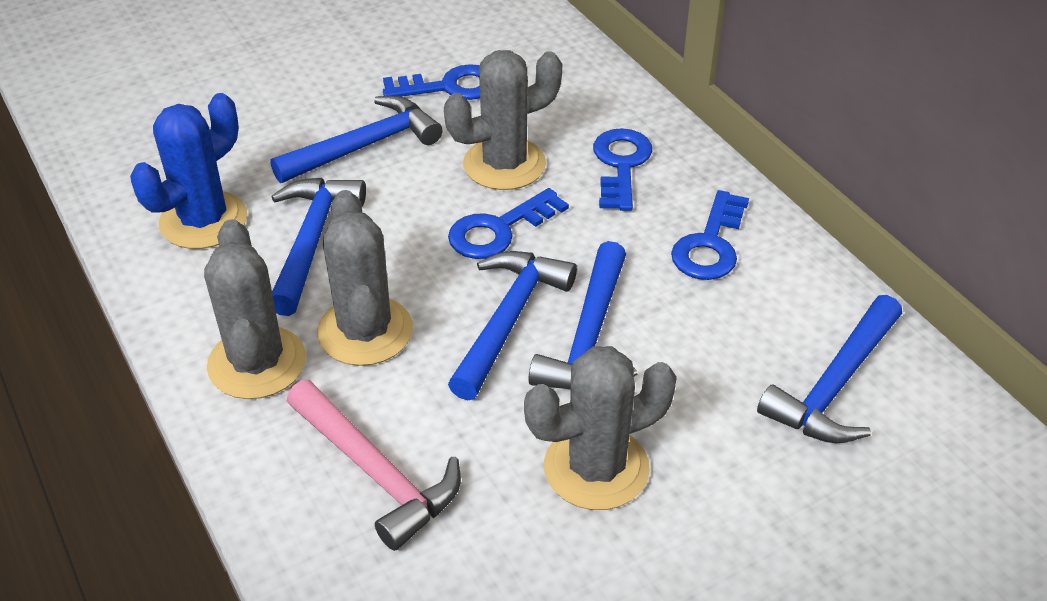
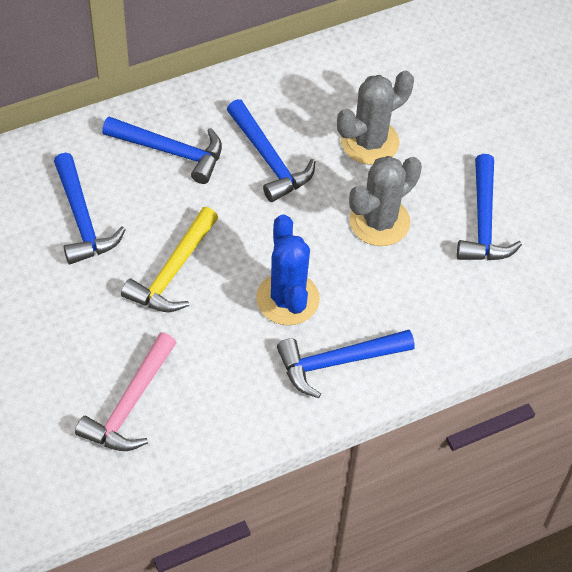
blue key: [383,64,480,100] [448,188,569,259] [593,128,652,211] [671,190,749,280] = 4 -> none = 0
grey cactus: [204,219,306,399] [317,190,413,366] [444,50,562,190] [524,346,677,510] = 4 -> [337,71,414,165] [349,156,422,246] = 2
yellow hammer: none = 0 -> [121,207,219,312] = 1

